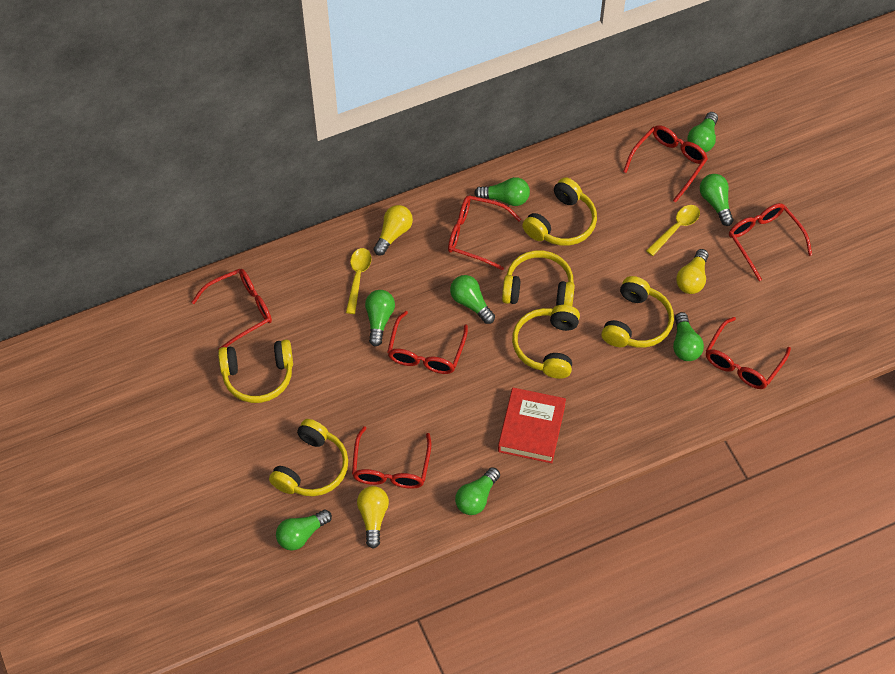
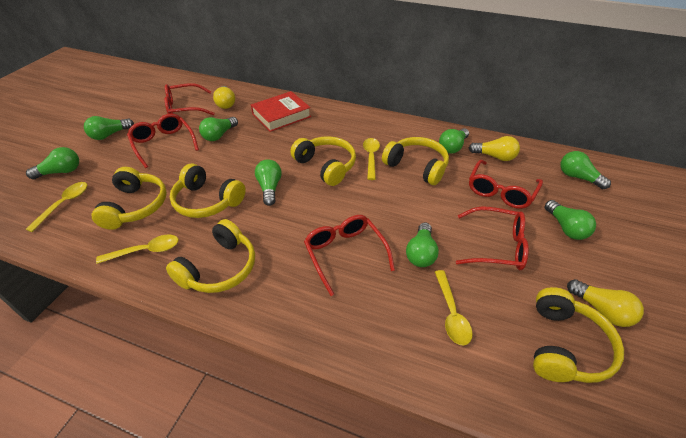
red glasses: [191,269,272,349] [352,426,431,489] [387,311,468,374] [448,195,521,271] [623,125,708,203] [706,317,791,389] [729,203,812,281] = 7 -> [127,114,199,168] [165,83,215,115] [304,215,395,296] [456,206,529,270] [469,160,543,209] = 5
yellow spoon: [346,248,371,314] [646,205,700,256] = 2 -> [26,182,87,232] [96,235,179,264] [363,138,380,180] [435,270,472,346] = 4

